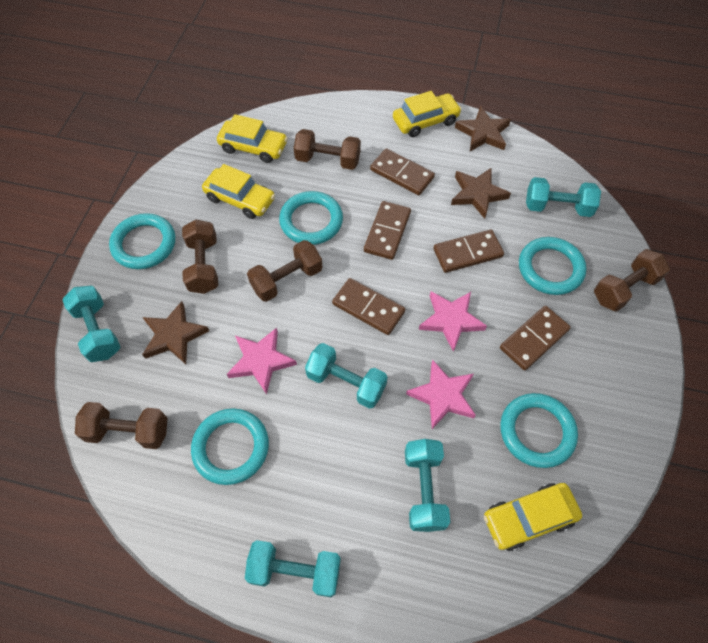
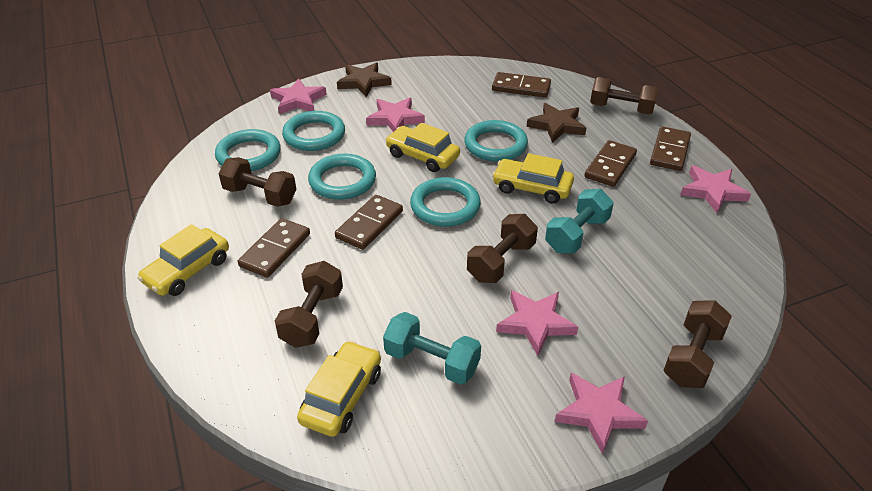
brown star: [142,301,209,364] [451,168,511,219] [455,106,511,151] = 3 -> [337,63,392,97] [527,103,586,143] = 2
pink star: [227,328,297,395] [406,359,476,429] [419,292,487,352] = 3 -> [270,78,327,114] [366,98,425,132] [496,290,578,356] [555,373,648,454] [680,166,751,213] = 5
turquoise dumbbell: [62,286,120,362] [245,540,341,597] [305,343,388,409] [405,439,450,532] [526,177,601,217] = 5 -> [383,312,481,385] [545,189,614,253] = 2

